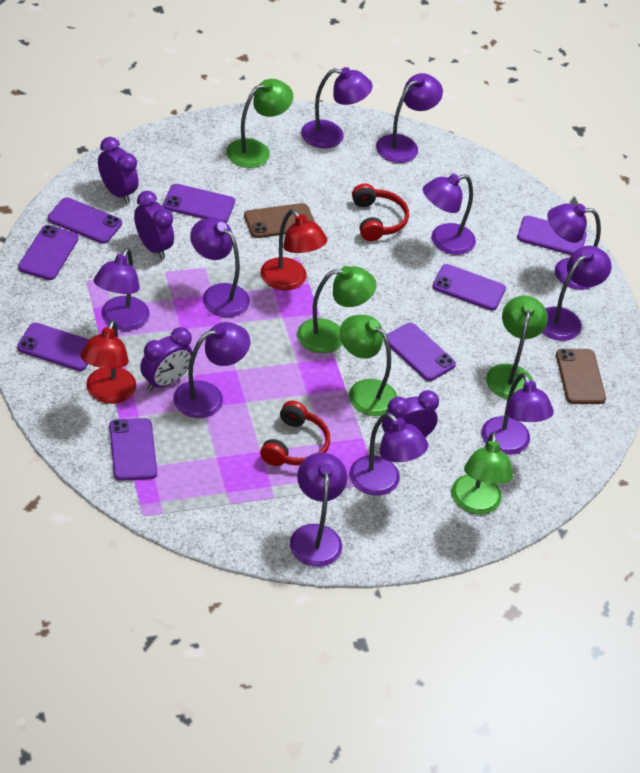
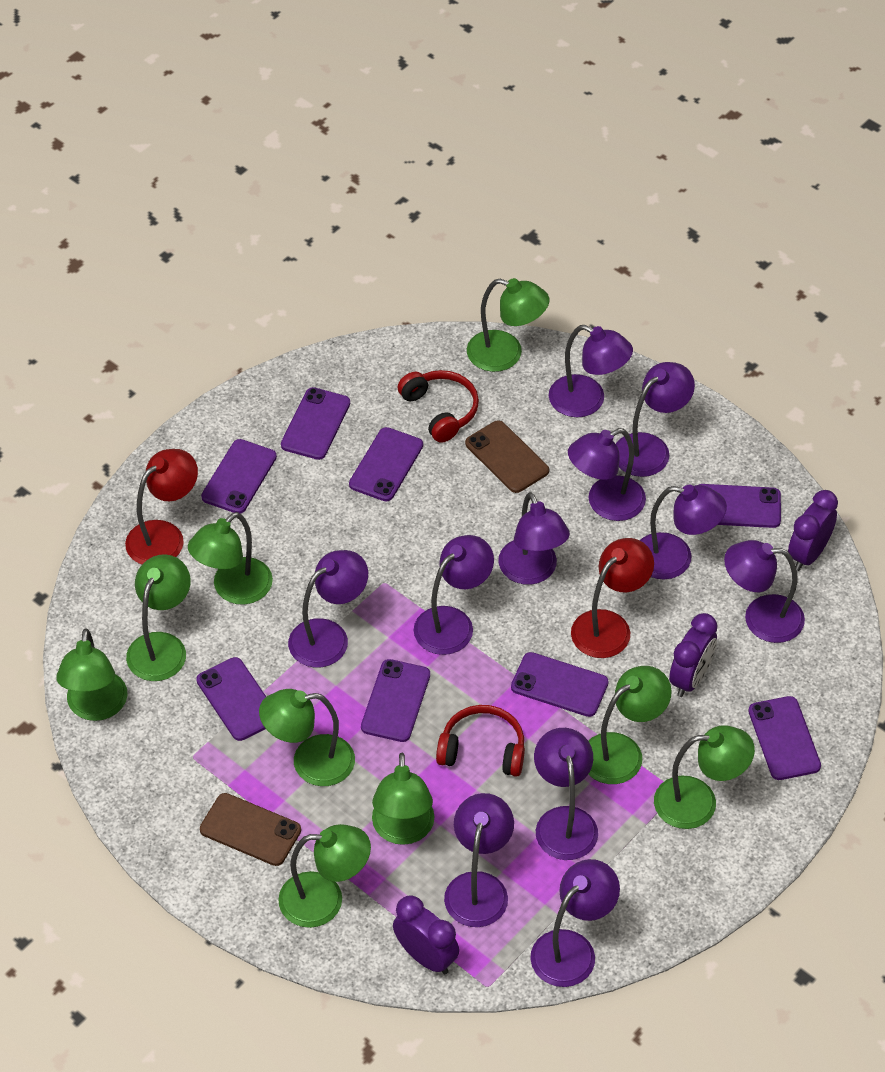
green lamp: [226,79,293,168] [297,266,377,353] [340,315,397,416] [451,432,513,514] [486,296,548,399] = 5 -> [56,628,128,721] [126,554,191,681] [188,512,273,605] [259,689,355,786] [278,824,371,928] [372,753,434,845] [467,278,549,372] [588,666,672,784] [654,725,755,829] = 9
purple clock: [98,137,139,203] [134,191,174,259] [140,327,193,391] [382,390,439,437] = 4 -> [393,895,459,975] [669,613,718,697] [788,490,838,571] = 3

